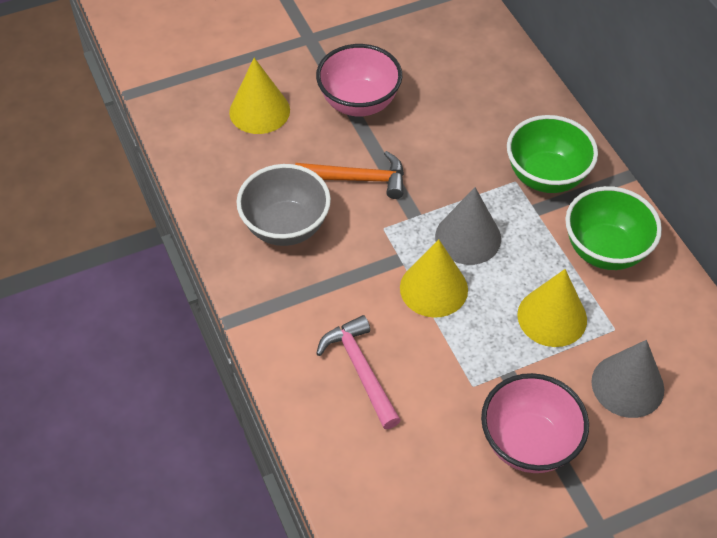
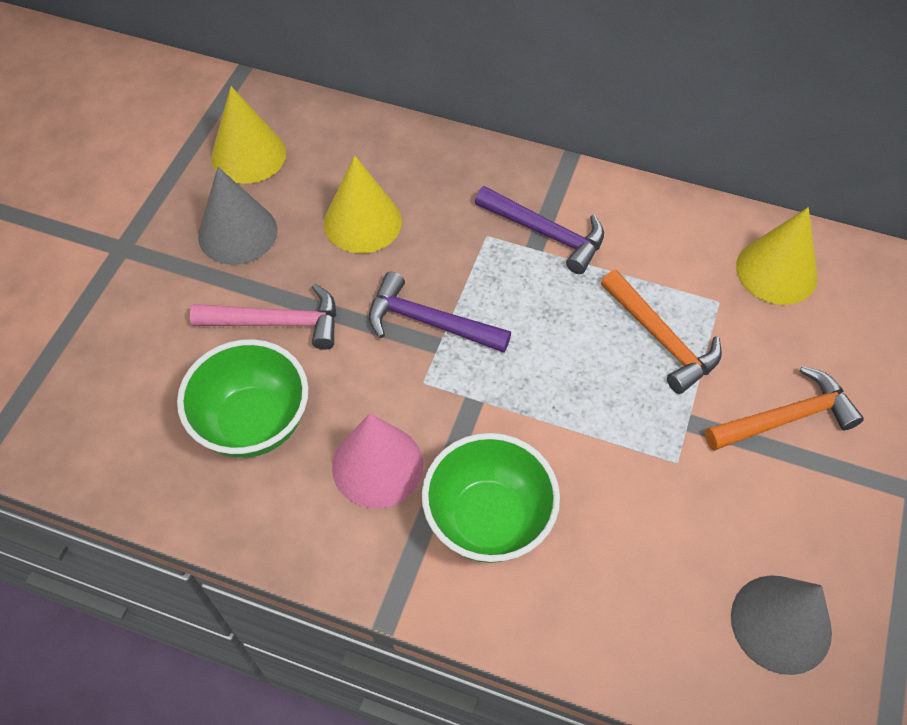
grey bowl: [236,164,331,246] = 1 -> none = 0
orange hammer: [295,151,404,199] = 1 -> [601,270,722,394] [705,366,864,451] = 2
pink bowl: [316,44,402,116] [481,373,589,473] = 2 -> none = 0
pink cone: none = 0 -> [332,413,423,508] = 1
purple hammer: none = 0 -> [369,272,511,353] [475,186,604,274] = 2

